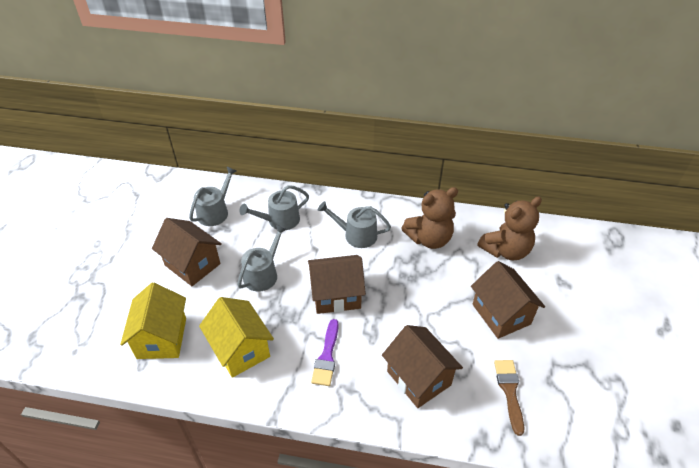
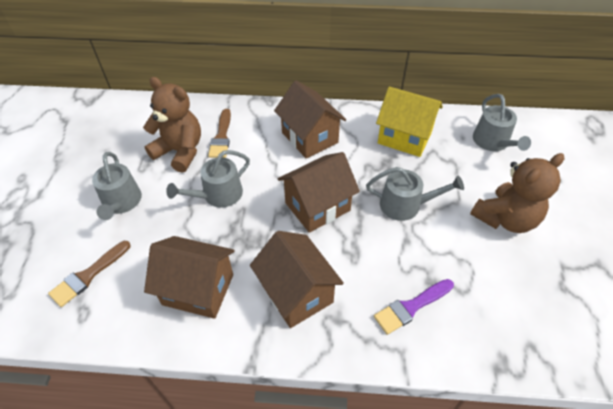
brown brush: [494,360,524,436] = 1 -> [48,241,130,307] [208,109,231,158] = 2
yellow house: [120,283,186,359] [199,297,274,378] = 2 -> [376,86,443,157] = 1

